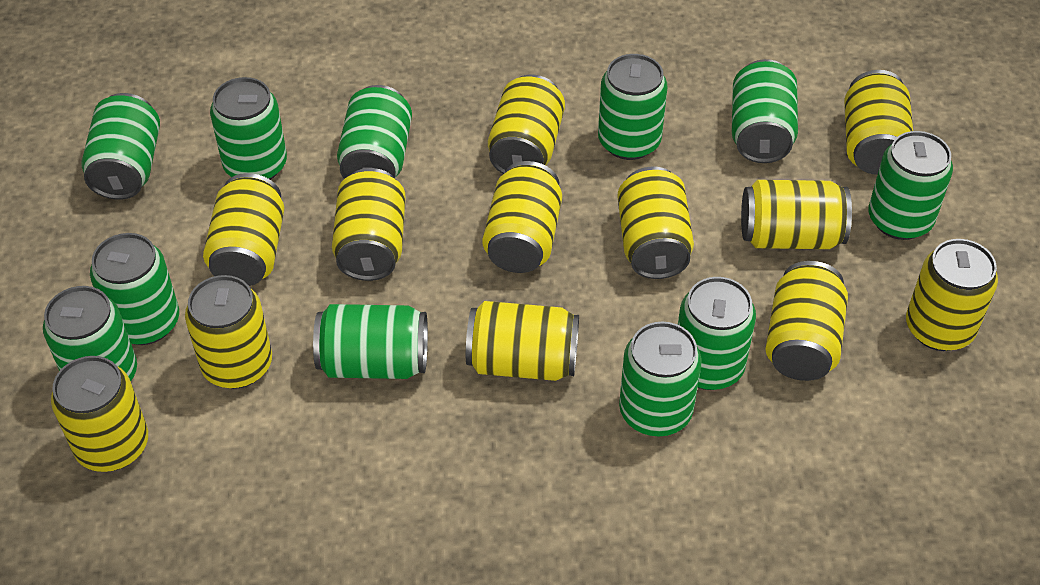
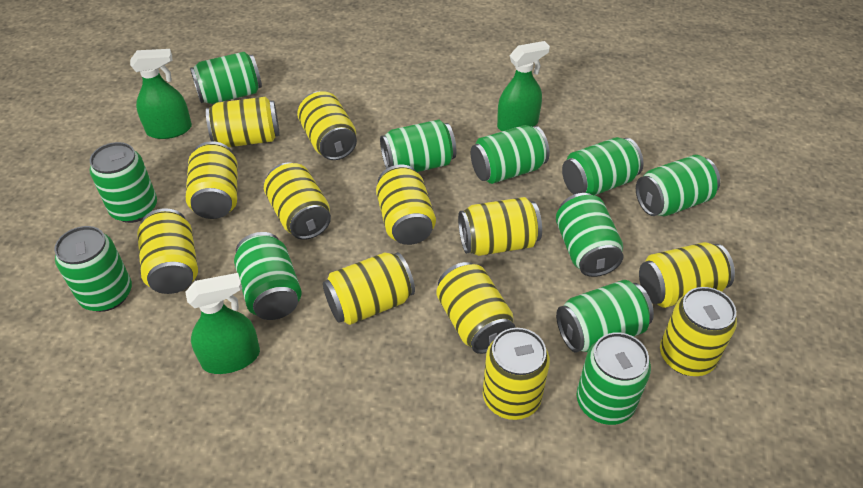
green spray bottle: none = 0 -> [130,49,192,139] [186,273,260,374] [497,41,550,131] = 3

